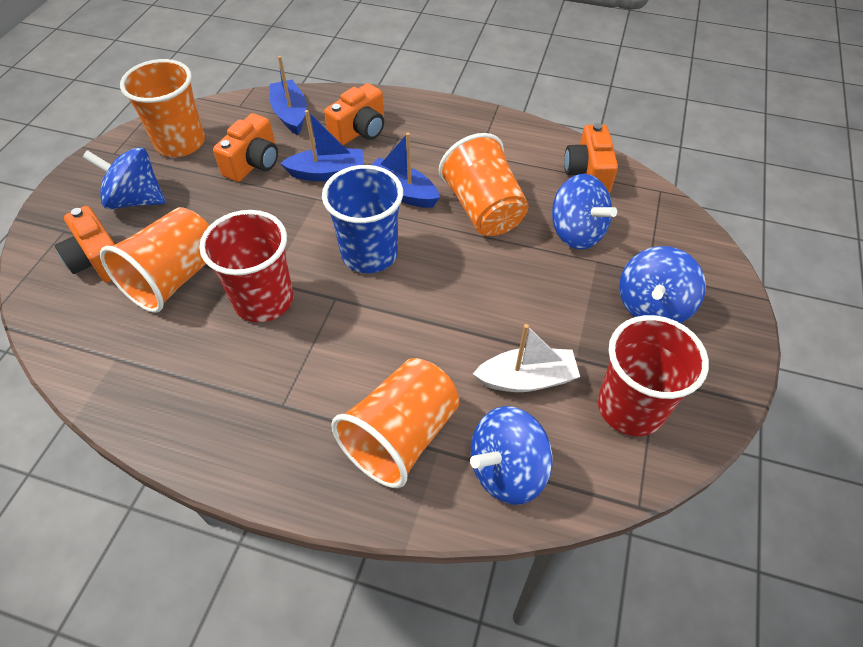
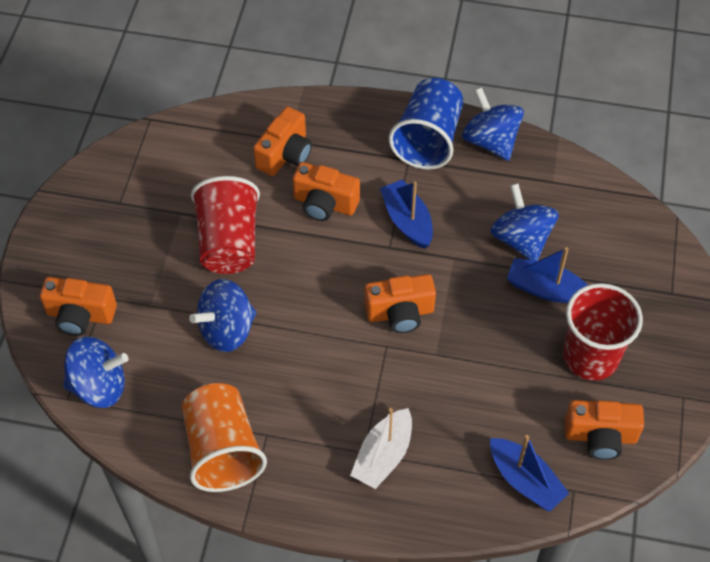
orange camera: [55,206,115,282] [213,113,278,182] [324,83,384,145] [564,123,618,193] = 4 -> [40,277,117,336] [253,106,312,176] [293,162,360,221] [364,274,436,333] [565,400,644,460] = 5
orange cup: [100,207,209,313] [120,59,205,157] [332,358,460,488] [439,133,529,236] = 4 -> [182,383,267,492] = 1

